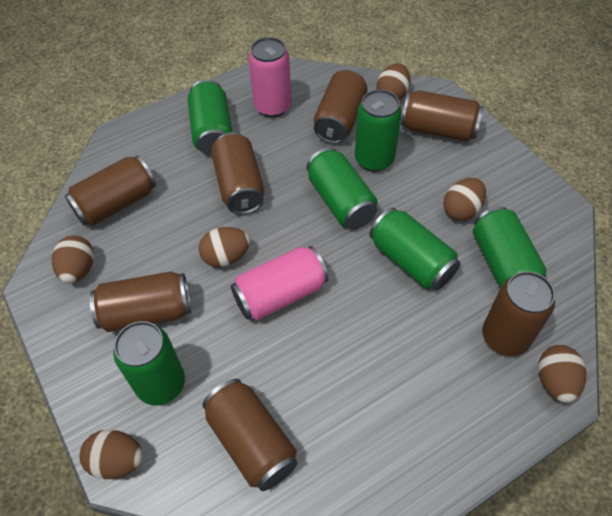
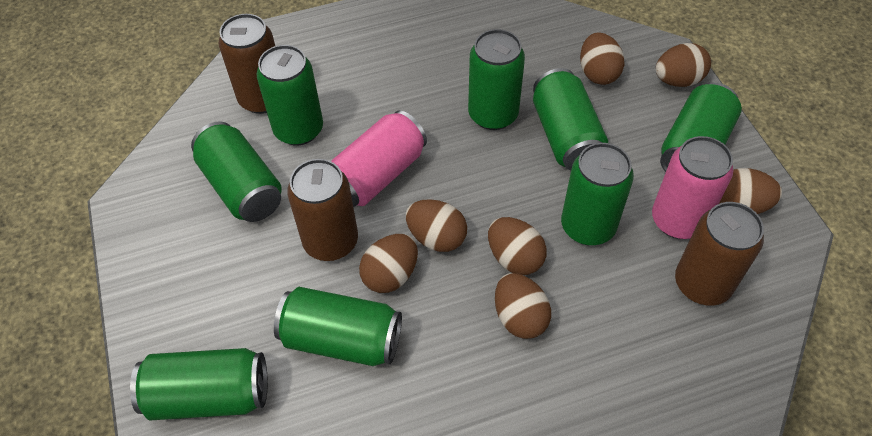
brown can: [65,155,156,226] [90,271,191,332] [202,379,298,491] [211,132,265,215] [314,69,367,144] [401,90,484,142] [482,271,555,356] = 7 -> [219,14,275,114] [287,159,358,261] [675,202,764,306] = 3
brown egg: [52,236,94,283] [80,430,143,479] [199,227,250,267] [376,63,410,100] [443,178,486,221] [538,345,586,403] = 6 -> [359,234,418,293] [406,199,467,252] [488,217,546,275] [495,273,551,339] [580,32,624,85] [656,43,711,87] [719,168,782,214] = 7
green can: [113,321,185,405] [187,79,232,156] [307,148,377,229] [355,89,402,172] [369,208,460,291] [473,207,548,288] = 6 -> [130,348,268,421] [191,121,282,222] [257,45,323,146] [274,287,402,366] [468,29,525,130] [533,68,608,170] [561,143,634,245] [660,83,742,172] = 8

